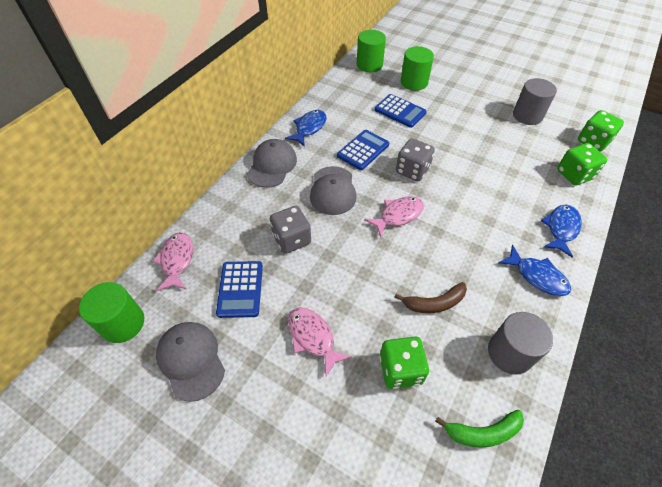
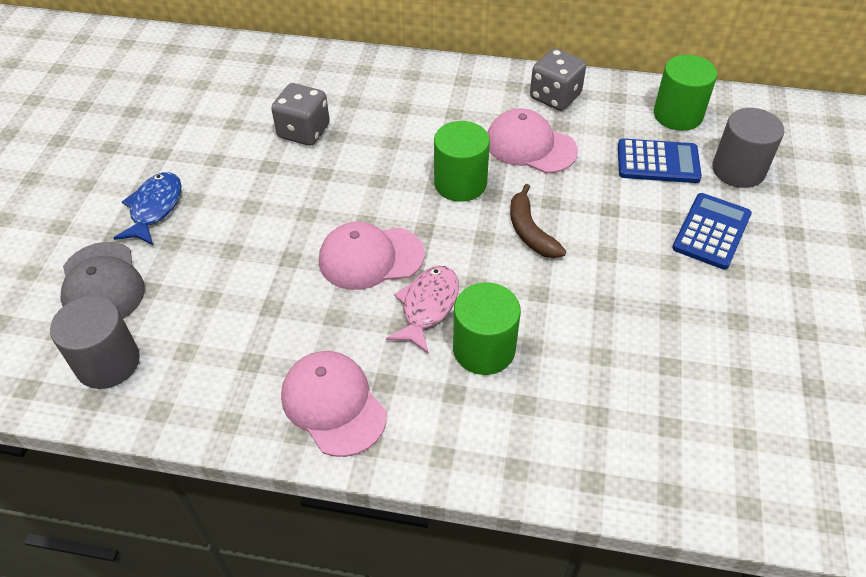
blue calculator: [216,261,263,318] [337,130,389,170] [375,94,427,128] = 3 -> [618,138,702,183] [672,193,752,269] = 2
blue fish: [285,110,326,147] [498,245,571,296] [541,204,582,258] = 3 -> [114,172,181,245] = 1
green banana: [435,410,524,447] = 1 -> none = 0
green dice: [380,337,429,389] [557,143,607,186] [578,110,624,152] = 3 -> none = 0
grey cap: [156,322,225,402] [247,139,297,188] [310,166,357,215] = 3 -> [60,242,145,319] = 1
pink cap: none = 0 -> [281,351,387,457] [319,222,424,290] [487,108,578,174] = 3
pink fish: [153,232,193,291] [288,308,352,376] [364,196,424,238] = 3 -> [386,266,459,354] = 1

